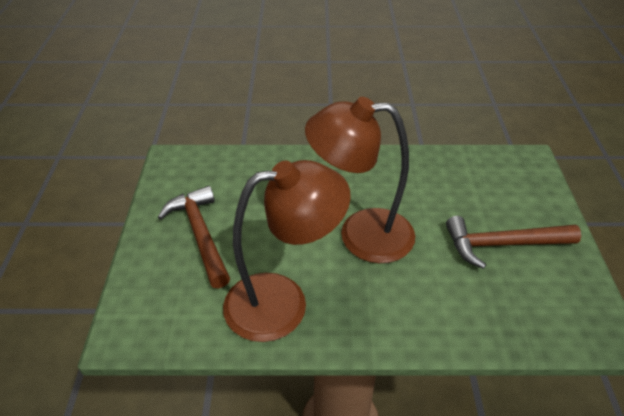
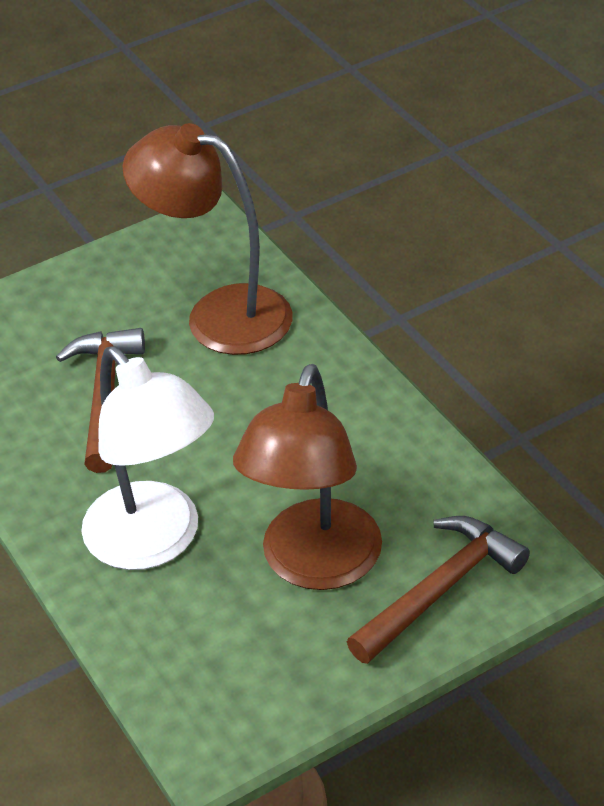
white lamp: none = 0 -> [81,346,214,570] = 1

